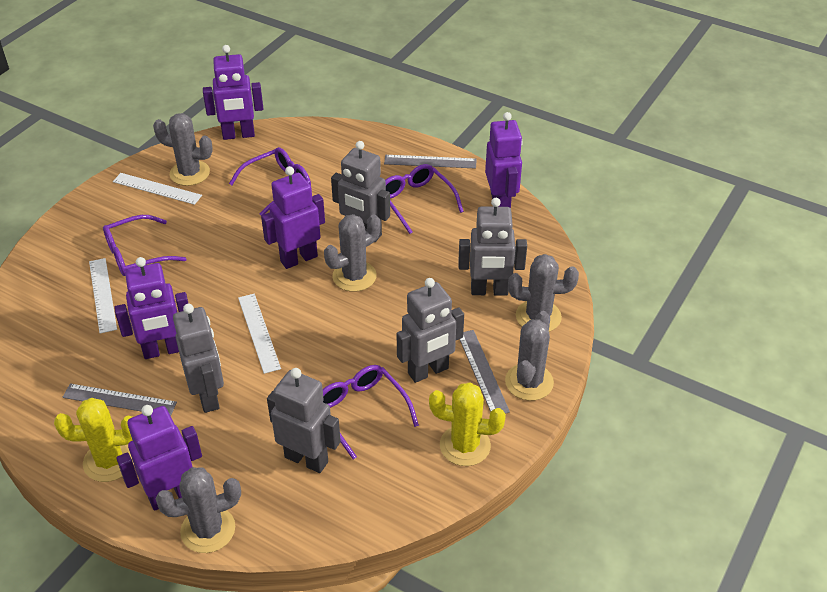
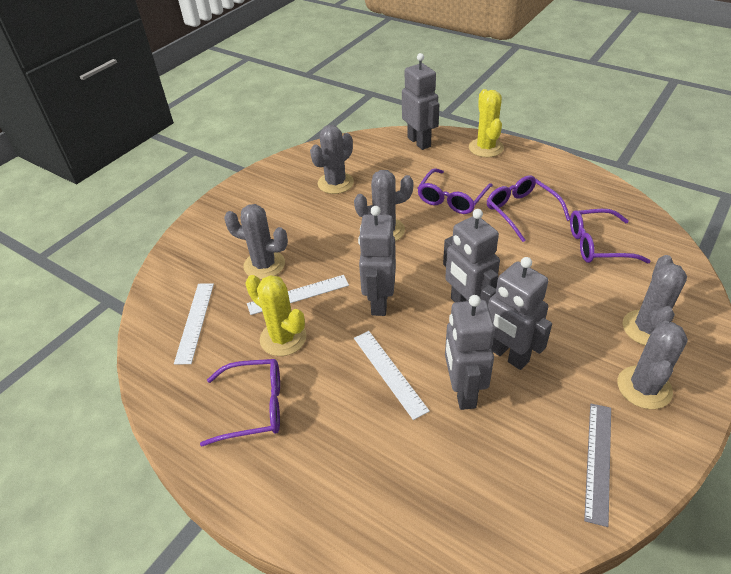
grey ruler: [62,383,177,416] [384,155,477,169] [459,330,510,414] = 3 -> [584,404,611,527] = 1
purple robot: [114,257,189,359] [116,405,202,511] [203,45,263,140] [261,166,325,269] [485,112,523,208] = 5 -> none = 0

